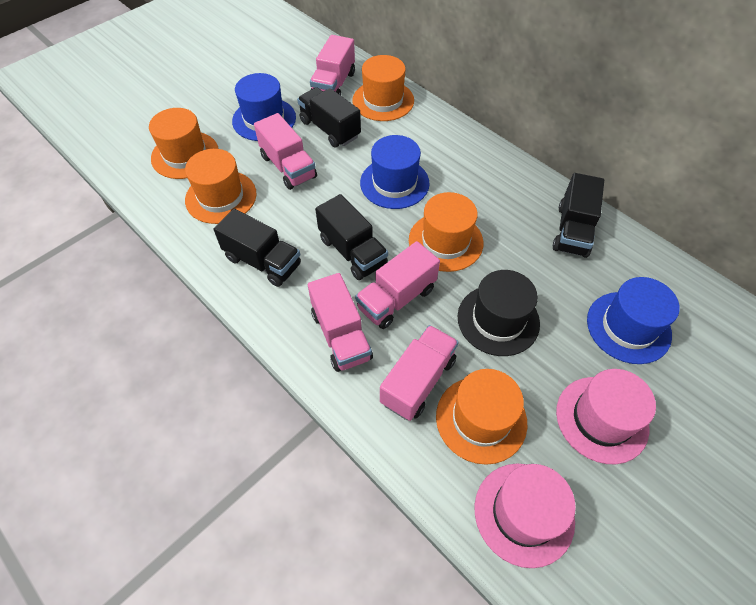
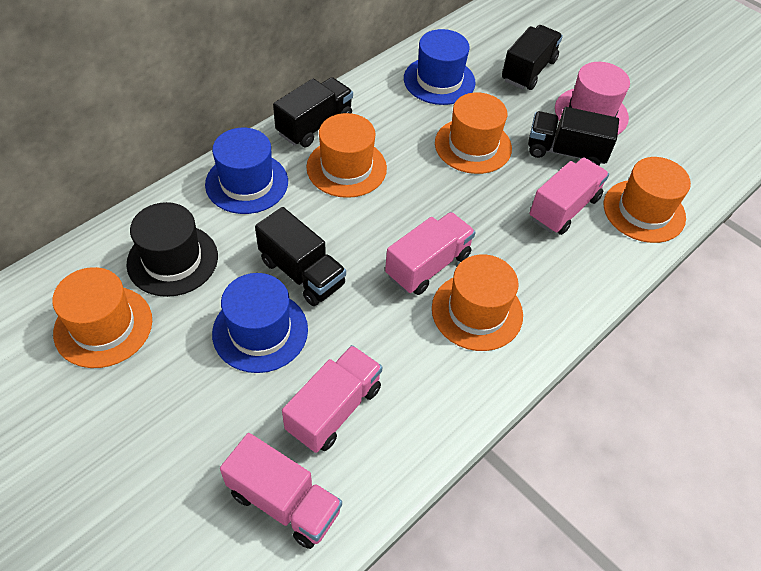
pink hat: [475,463,576,568] [556,369,656,464] = 2 -> [555,62,630,134] = 1
pink truck: [254,113,317,190] [308,273,373,372] [310,35,355,95] [355,241,440,329] [380,325,459,421] = 5 -> [220,433,342,549] [282,345,382,453] [385,212,476,295] [530,158,609,235] = 4

